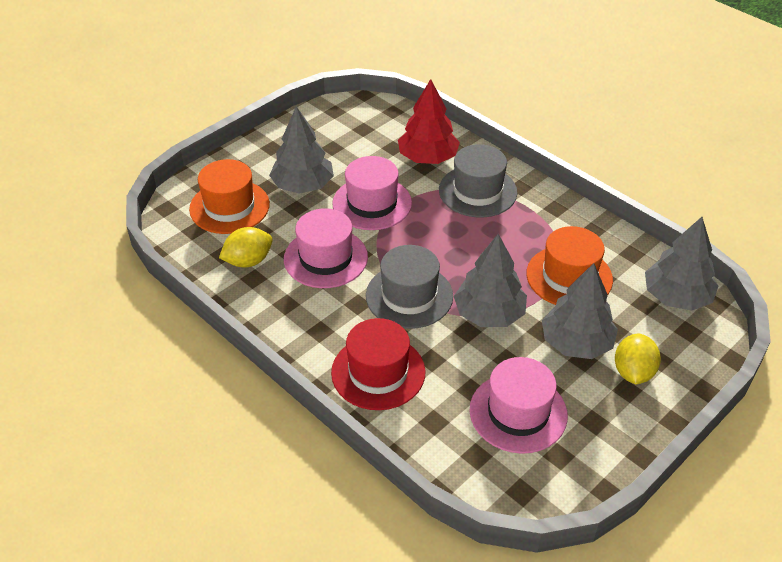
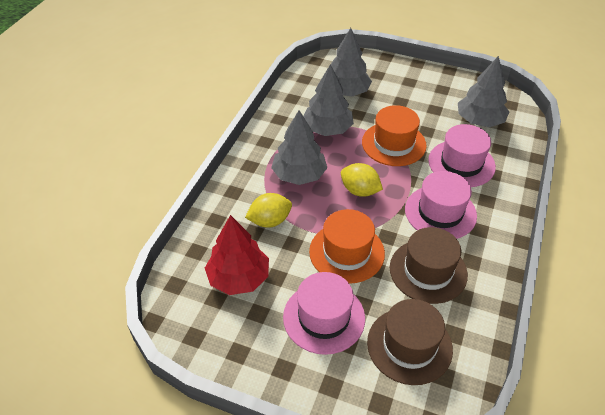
brown hat: none = 0 -> [367,299,453,385] [390,227,468,304] = 2
grey hat: [366,245,453,329] [439,144,517,217] = 2 -> none = 0
red hat: [331,318,426,410] = 1 -> none = 0

